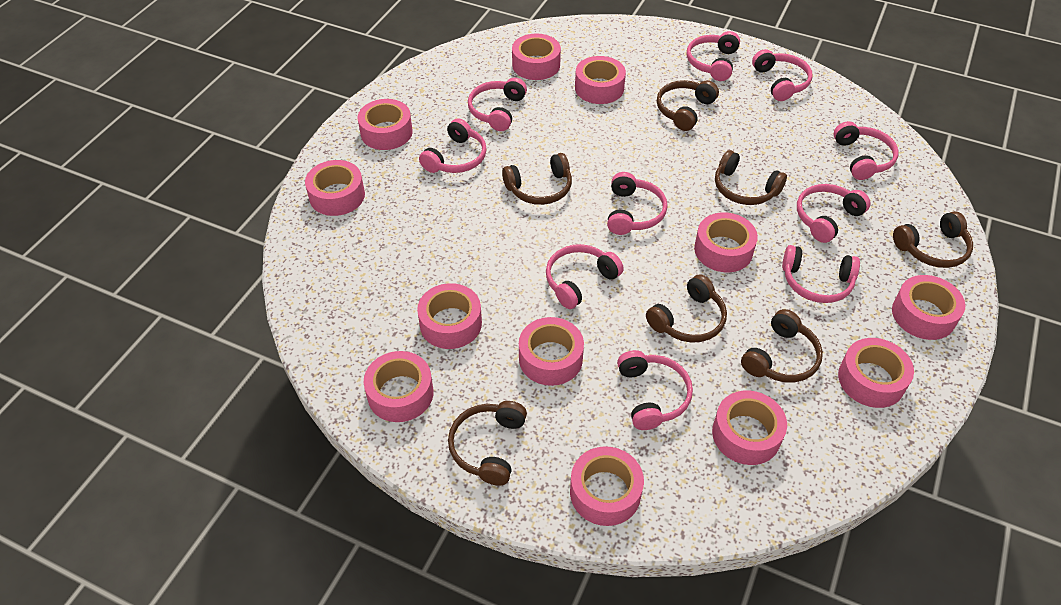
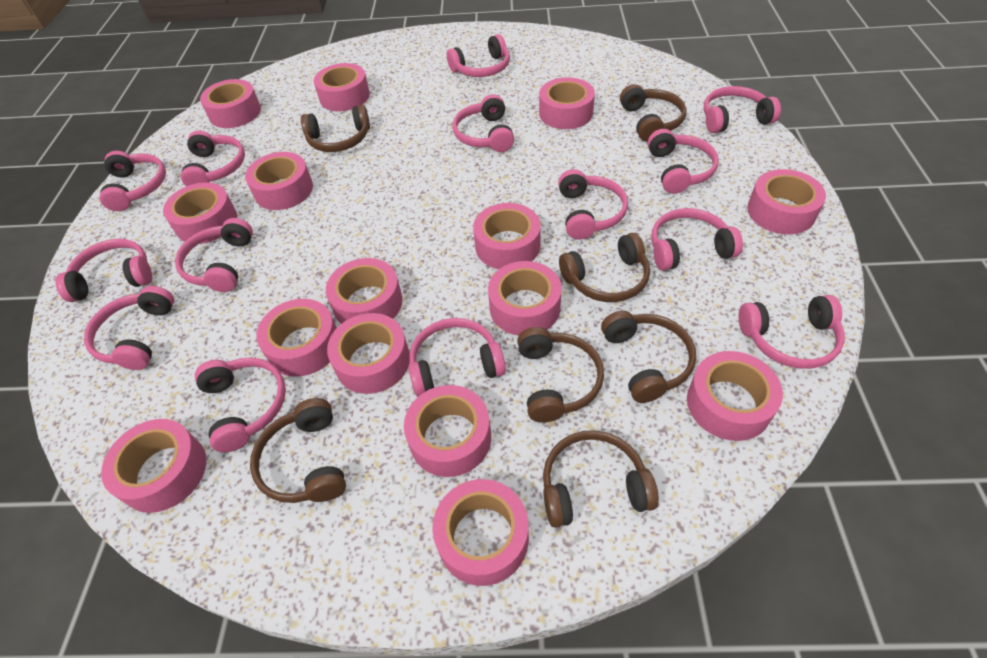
pink headphones: [419,118,487,173] [468,78,527,131] [546,244,624,309] [607,172,668,235] [617,350,693,430] [687,31,740,81] [752,49,813,101] [782,245,860,303] [797,184,870,243] [833,121,899,180] = 10 -> [55,239,152,302] [84,286,174,370] [100,151,166,211] [175,218,253,292] [181,131,245,186] [195,358,286,453] [408,318,506,397] [447,34,510,77] [453,94,514,152] [558,169,628,240] [647,129,719,194] [651,208,743,271] [704,86,781,133] [738,295,845,369] = 14
pink tape: [305,160,365,216] [358,99,413,150] [364,351,433,422] [417,283,482,349] [512,33,561,80] [519,317,584,386] [570,446,644,526] [575,56,626,104] [694,212,758,272] [712,390,787,465] [838,338,914,408] [892,275,965,340] = 12 -> [101,419,206,513] [163,182,237,244] [200,79,261,128] [245,152,313,210] [256,299,337,377] [314,63,370,111] [326,258,403,324] [327,313,410,394] [404,385,491,477] [432,479,529,586] [473,203,541,269] [488,261,562,336] [539,77,595,129] [687,351,783,441] [747,169,826,234] = 15

